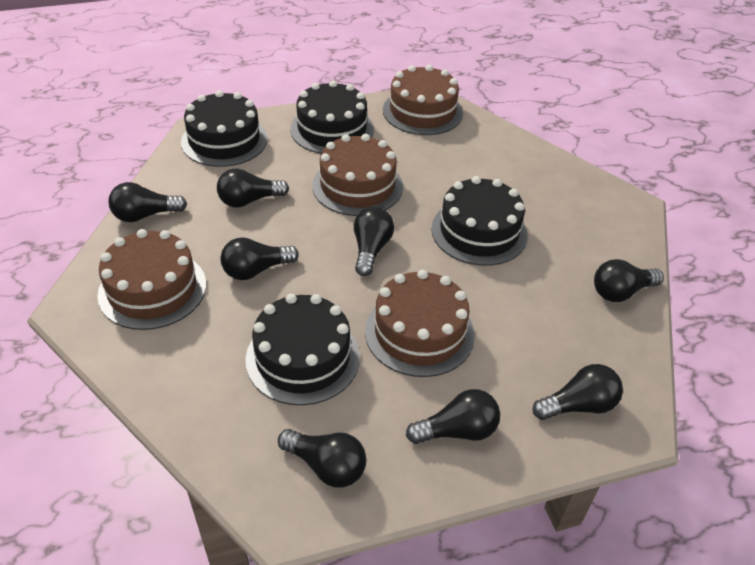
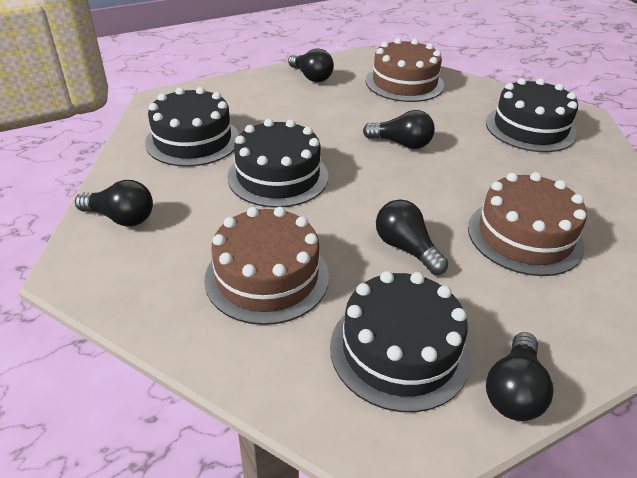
black light bulb: [108,182,187,222] [217,169,289,208] [220,237,299,280] [278,429,366,488] [354,207,394,276] [406,389,500,444] [533,364,623,420] [594,259,664,302] = 8 -> [75,180,153,226] [288,48,334,82] [363,110,435,149] [376,199,448,275] [486,332,554,421] = 5
brown cake: [97,229,206,330] [312,134,403,216] [365,270,475,377] [383,65,463,135] = 4 -> [204,207,329,325] [366,38,444,102] [468,172,587,276] = 3

